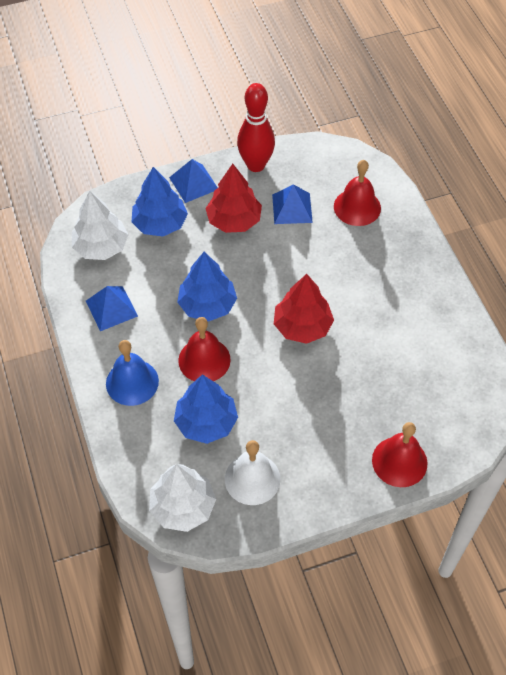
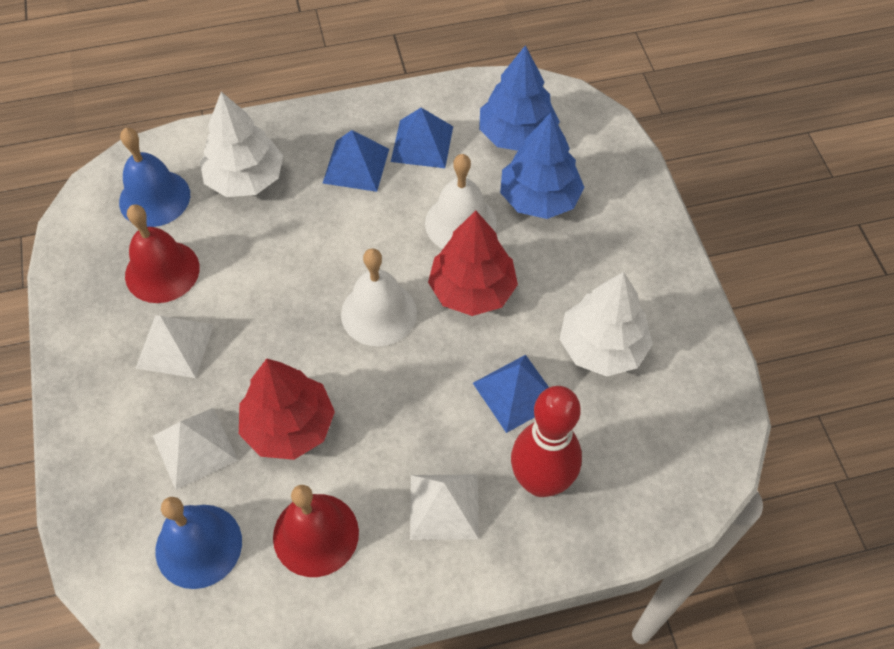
blue bell: [106,340,159,406] = 1 -> [119,128,190,227] [155,497,242,589] = 2
blue tree: [132,167,188,237] [174,374,238,444] [177,252,237,321] = 3 -> [479,45,560,151] [500,113,585,219] = 2
red bell: [178,317,231,381] [334,160,381,226] [372,422,427,487] = 3 -> [125,204,200,303] [273,485,359,577] = 2
white bell: [225,440,280,505] = 1 -> [341,248,417,347] [425,154,497,249] = 2
white pyramid: none = 0 -> [135,315,214,378] [153,408,238,490] [410,475,479,540] = 3

